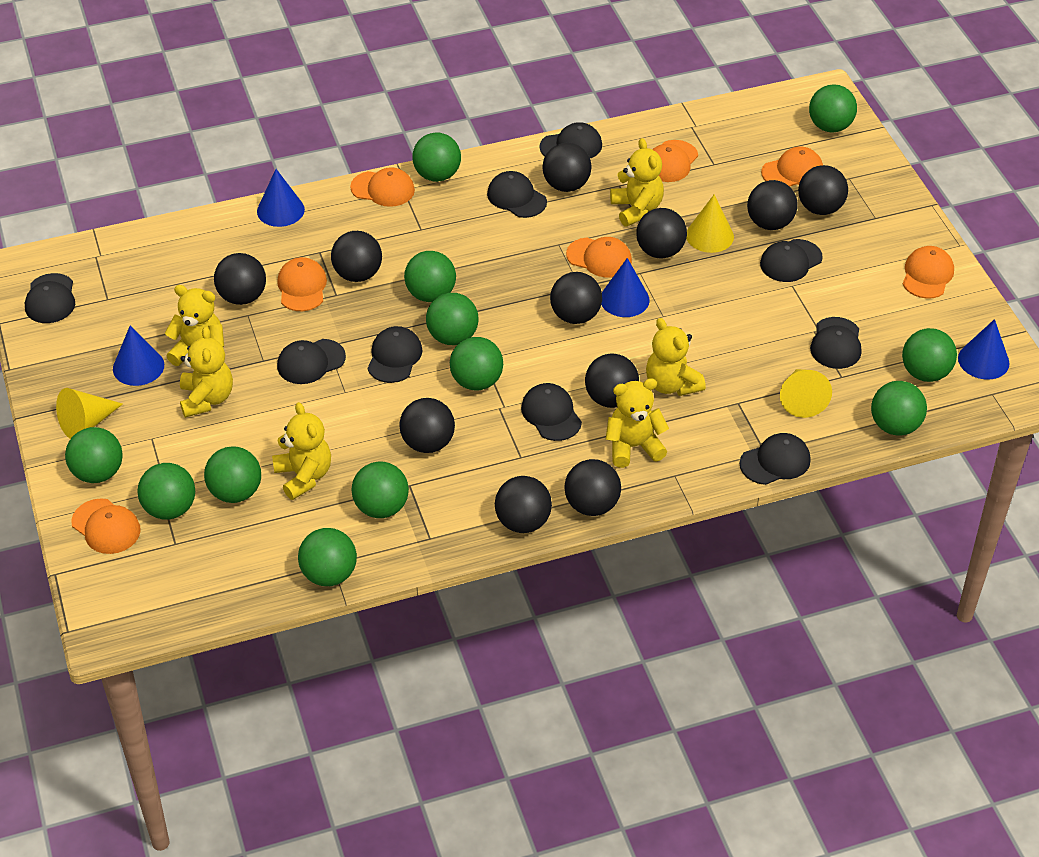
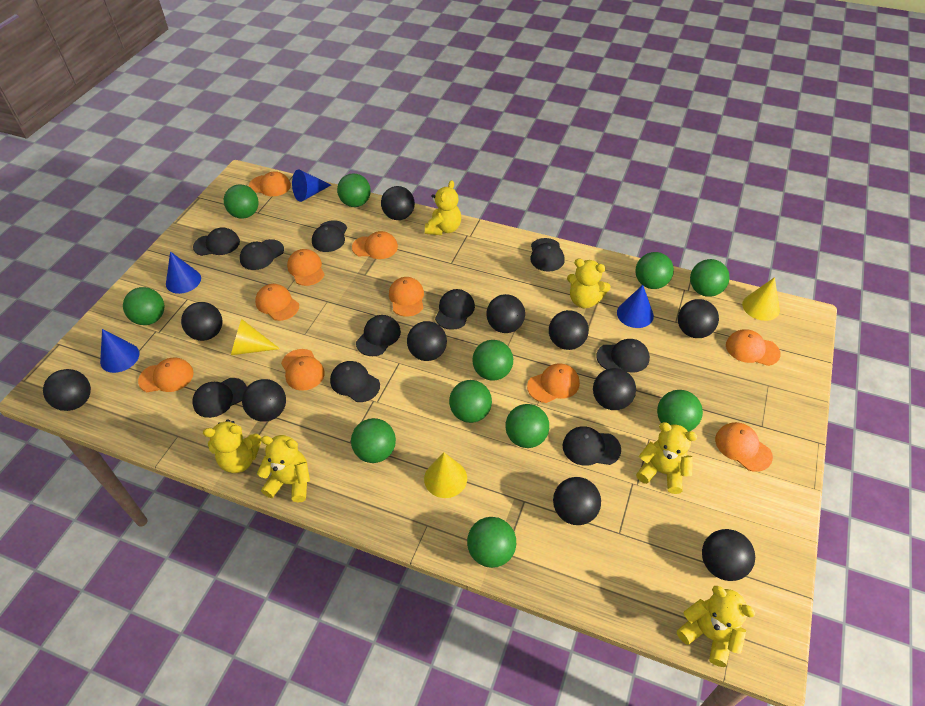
black cap: [25,273,75,323] [277,339,346,384] [367,326,423,383] [487,171,547,218] [521,383,582,441] [539,122,602,158] [740,433,811,485] [760,239,823,282] [810,317,861,369] = 9 -> [192,378,247,418] [193,227,240,256] [240,239,284,270] [312,220,347,252] [330,361,380,402] [356,315,401,356] [435,289,475,330] [530,238,564,272] [562,426,621,466] [596,339,650,373] = 10
green ball: [65,427,123,483] [137,463,195,520] [204,446,261,503] [298,528,357,586] [352,462,409,518] [404,251,456,302] [412,132,461,182] [426,293,479,345] [450,337,503,390] [809,84,857,133] [871,381,927,436] [902,328,957,382] = 12 -> [123,287,164,325] [224,184,258,219] [337,173,371,207] [351,418,396,463] [449,380,492,423] [467,517,516,568] [472,340,513,381] [505,404,549,448] [635,252,674,289] [657,390,703,432] [690,259,730,297] = 11
orange cap: [71,498,141,554] [277,257,327,311] [350,167,415,207] [566,237,632,277] [652,140,698,182] [761,147,823,187] [903,246,954,299] = 7 -> [138,358,194,392] [249,171,291,196] [255,284,299,321] [281,349,325,391] [287,249,325,286] [352,231,398,259] [389,277,424,317] [527,363,580,403] [715,422,773,472] [726,329,781,366] = 10

